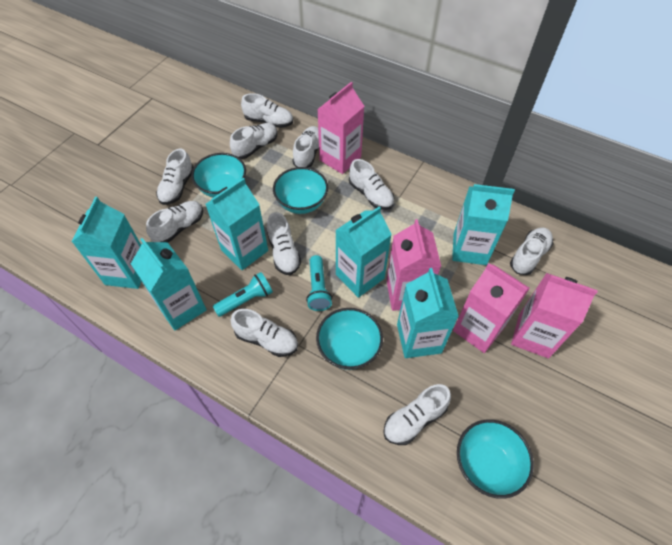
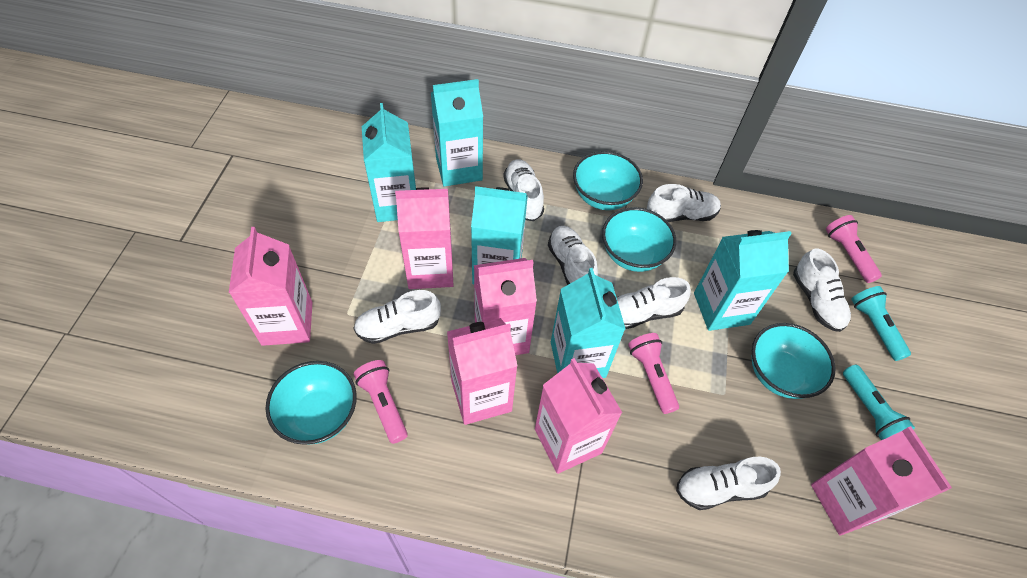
pink carton: [317,82,364,174] [386,219,441,311] [453,263,530,353] [511,273,598,358] = 4 -> [229,227,313,346] [395,187,454,289] [447,318,517,425] [474,258,537,355] [535,358,622,474] [811,426,952,535] = 6
pink flashlight: none = 0 -> [354,360,408,444] [628,333,679,414] [826,215,882,283] = 3
turquoise carton: [72,197,141,289] [131,238,207,330] [205,178,268,270] [335,206,392,298] [397,268,459,358] [452,184,515,265] = 6 -> [362,103,416,222] [431,79,483,187] [471,186,528,284] [551,268,626,378] [694,230,792,331] = 5
white shoe: [146,201,203,243] [156,149,193,205] [230,123,278,159] [231,309,298,357] [241,93,293,128] [267,212,301,275] [292,126,319,168] [349,159,394,210] [383,384,451,445] [510,228,553,275] = 10 -> [353,290,441,344] [503,159,544,221] [548,226,598,285] [616,277,691,329] [647,184,721,222] [676,457,781,510] [793,249,851,332] = 7

